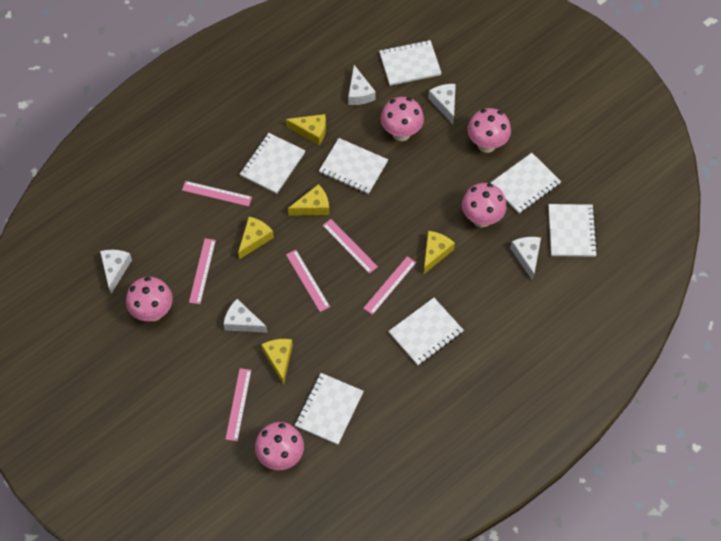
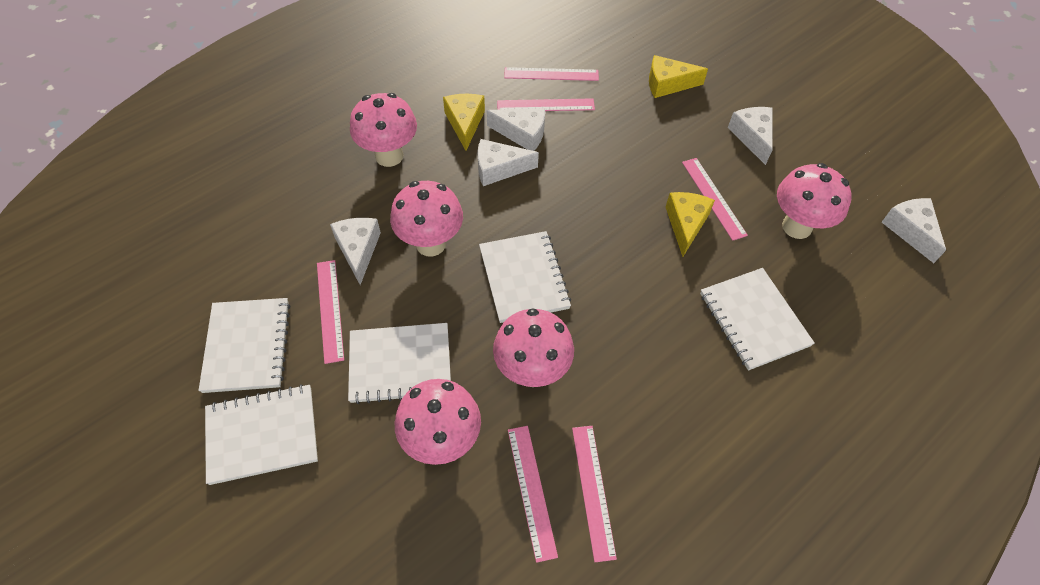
white notebook: [240,133,305,194] [295,373,364,445] [319,138,388,194] [379,40,442,86] [388,298,464,365] [490,153,561,214] [548,204,598,257] = 7 -> [199,298,290,393] [205,384,318,485] [348,323,451,404] [479,231,571,323] [700,268,815,371] = 5
yellow cheese: [238,217,274,259] [261,339,293,385] [286,114,326,145] [288,184,329,216] [423,231,455,275] = 5 -> [443,94,485,151] [649,55,708,98] [666,192,715,257] = 3

